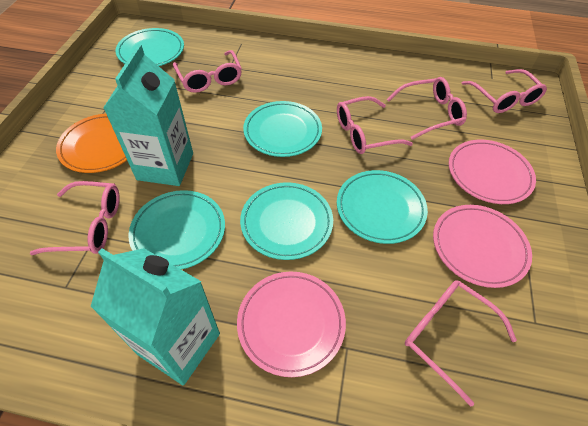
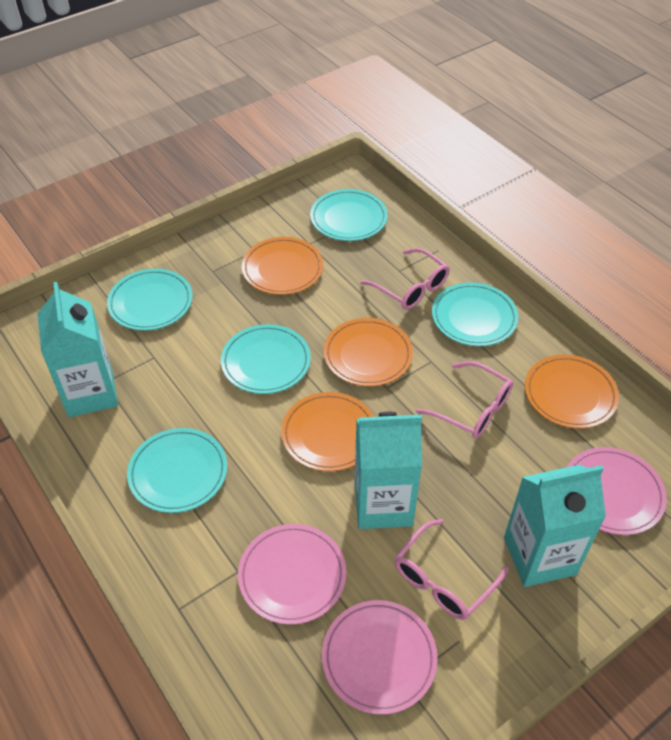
orange plate: [56,114,127,173] = 1 -> [242,237,323,295] [281,392,374,471] [324,318,413,386] [525,355,619,429] = 4
pink glasses: [30,181,119,255] [173,50,242,93] [337,96,413,154] [387,77,467,140] [405,280,517,407] [461,69,547,113] = 6 -> [360,248,450,310] [395,519,509,620] [416,361,513,439] = 3
turquoise carton: [91,248,220,385] [103,44,193,186] = 2 -> [37,282,118,417] [354,412,422,529] [504,465,606,587] = 3

